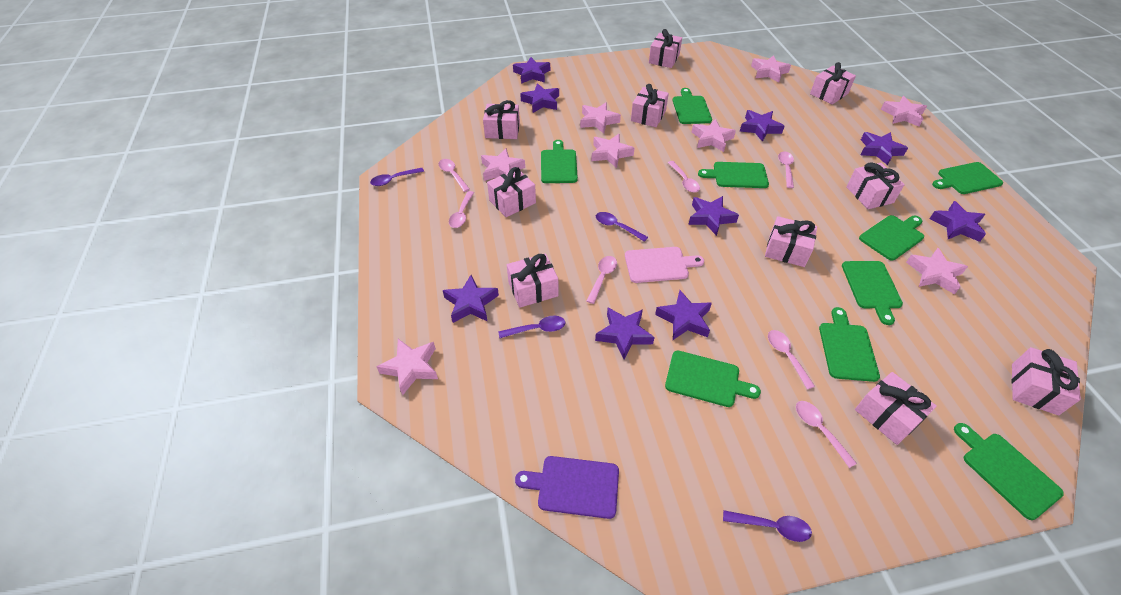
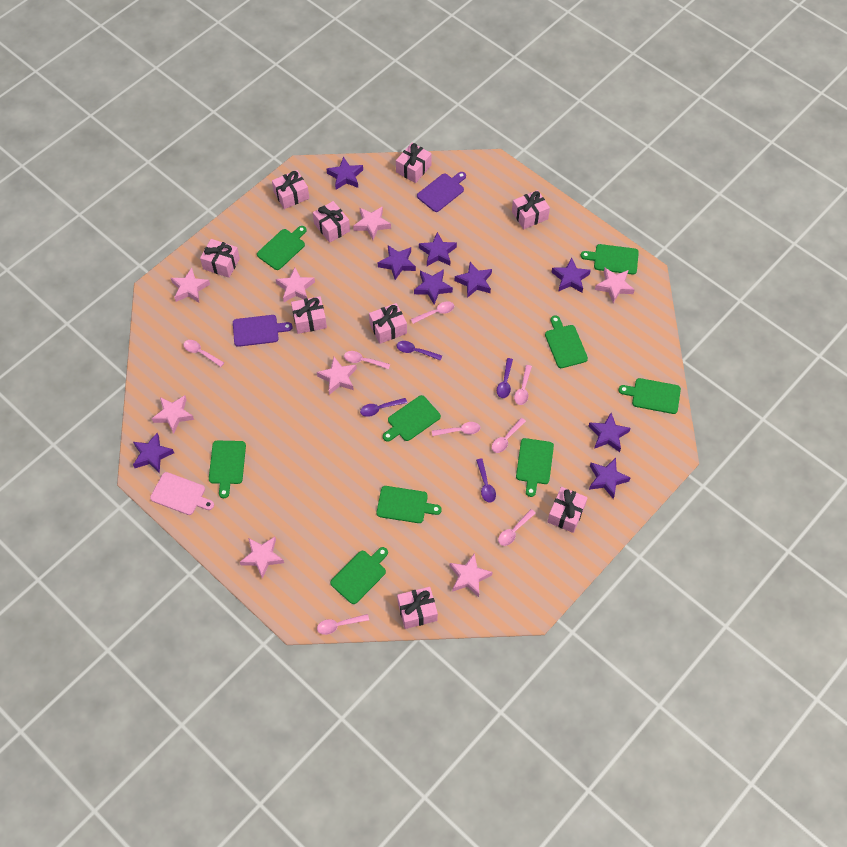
pink gift: [483,100,520,139] [487,167,536,217] [507,253,558,308] [631,84,669,127] [649,29,682,68] [765,216,817,267] [810,62,856,105] [846,162,905,209] [855,372,937,445] [1012,347,1081,415] = 10 -> [200,239,240,278] [272,170,309,209] [291,296,327,334] [313,201,350,243] [369,303,407,344] [396,143,432,183] [397,587,438,629] [512,190,550,229] [547,487,588,533] = 9
pink spoon: [438,159,470,192] [449,191,474,228] [587,256,617,304] [668,161,700,193] [768,330,815,389] [778,151,794,188] [796,401,857,468] = 7 -> [183,340,224,367] [317,614,369,635] [344,351,390,369] [411,301,454,324] [432,422,480,436] [492,418,526,453] [498,509,536,546] [514,365,532,405] = 8
purple cutting board: [515,456,619,519] = 1 -> [233,315,292,347] [417,172,466,212] = 2

